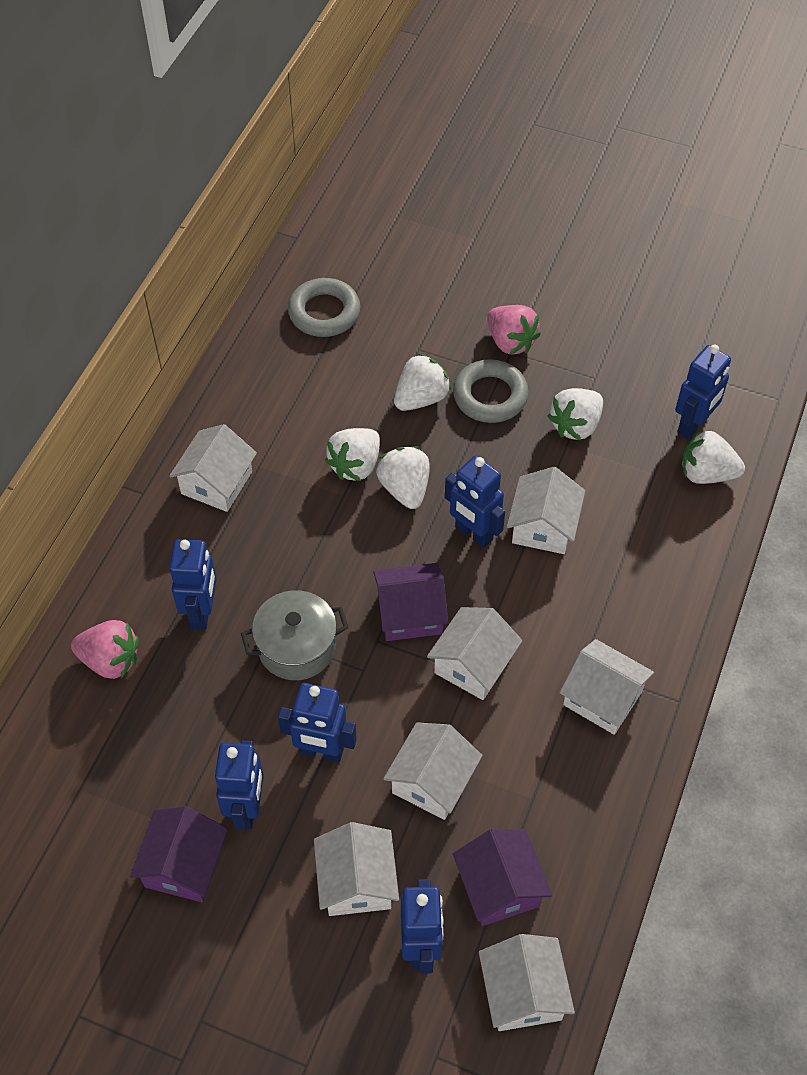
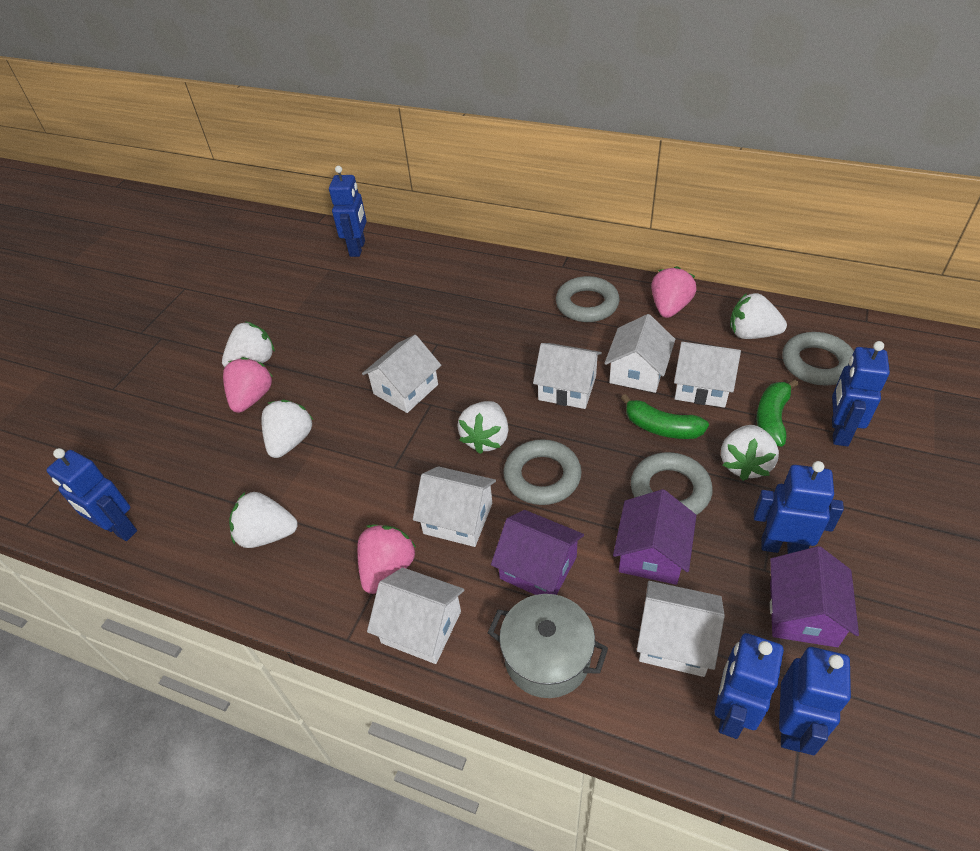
green banana: none = 0 -> [621,394,709,439] [757,379,798,447] = 2
grey ring: [288,278,360,337] [453,359,529,423] = 2 -> [503,439,582,505] [556,276,619,322] [631,452,713,515] [782,332,854,386] = 4
pink strawberry: [71,620,139,679] [487,305,541,355] = 2 -> [223,357,273,413] [357,525,416,594] [651,266,697,318] = 3
white strawberry: [325,428,380,481] [376,446,430,509] [394,353,451,411] [548,388,603,440] [682,429,745,484] = 5 -> [222,321,275,368] [229,492,298,548] [261,399,313,458] [458,401,508,454] [721,425,779,481] [730,293,787,339] = 6

